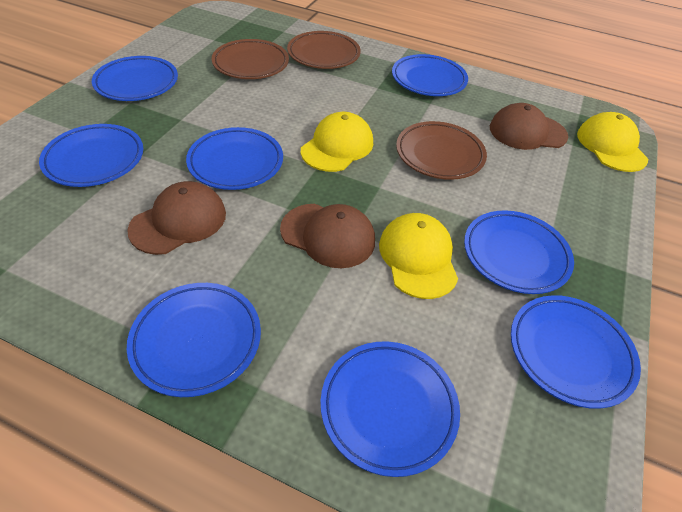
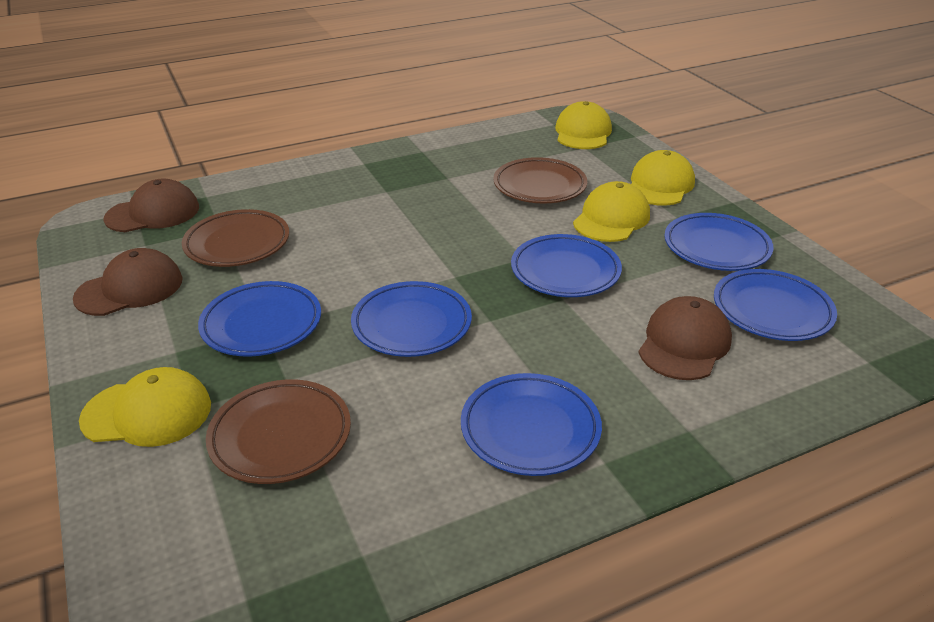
blue plate: [39,124,143,187] [92,56,178,101] [127,283,261,397] [186,127,283,190] [320,341,460,477] [392,54,468,96] [464,210,574,294] [511,295,641,409] = 8 -> [198,281,321,357] [351,281,472,357] [461,373,602,476] [511,234,622,297] [664,213,774,271] [714,269,837,341] = 6
yellow cap: [301,112,373,172] [379,213,458,299] [577,112,648,172] = 3 -> [79,367,211,447] [555,101,612,149] [573,181,650,242] [631,150,695,206] = 4

